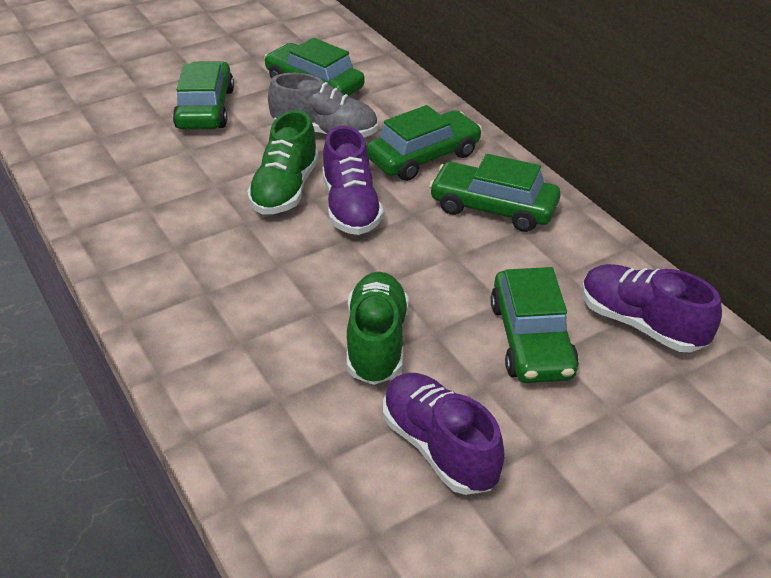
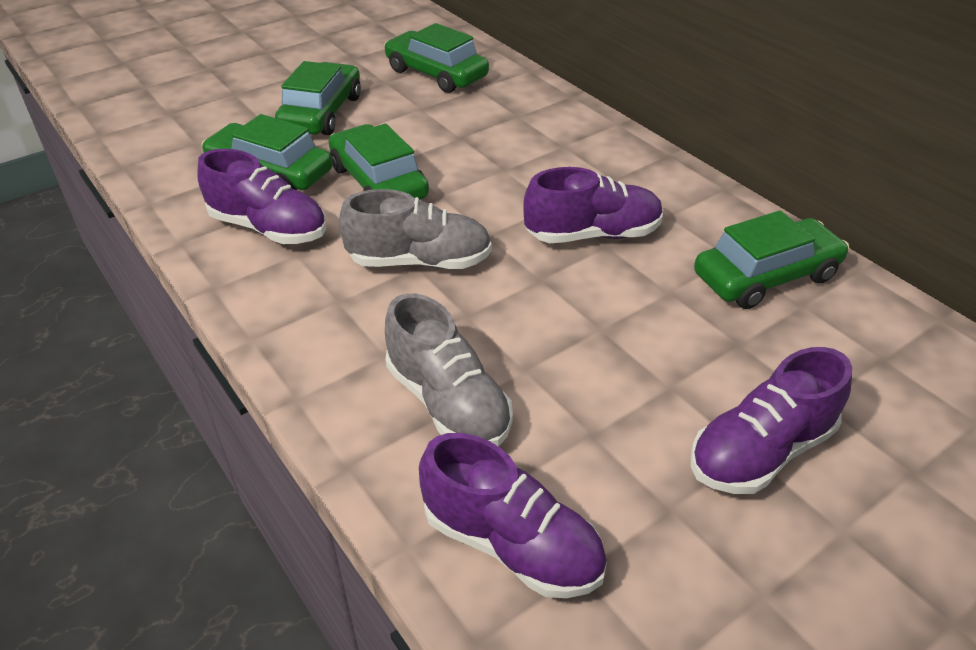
green shoe: [247,110,319,215] [347,272,409,385] = 2 -> none = 0
grey shoe: [268,73,378,137] = 1 -> [339,189,492,269] [385,293,513,447] = 2
purple shoe: [322,126,383,235] [383,373,505,495] [582,264,722,352] = 3 -> [197,149,326,244] [419,433,607,598] [523,167,663,243] [691,347,852,494] = 4

